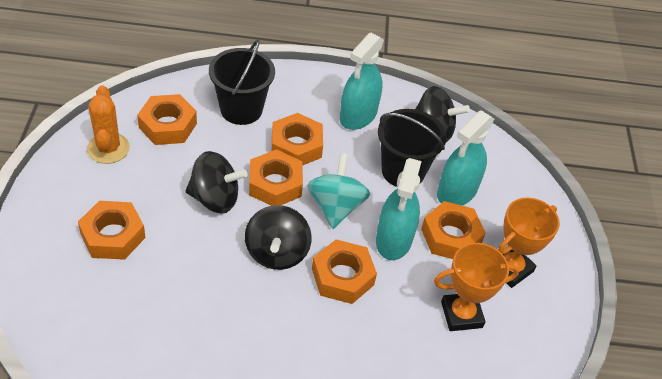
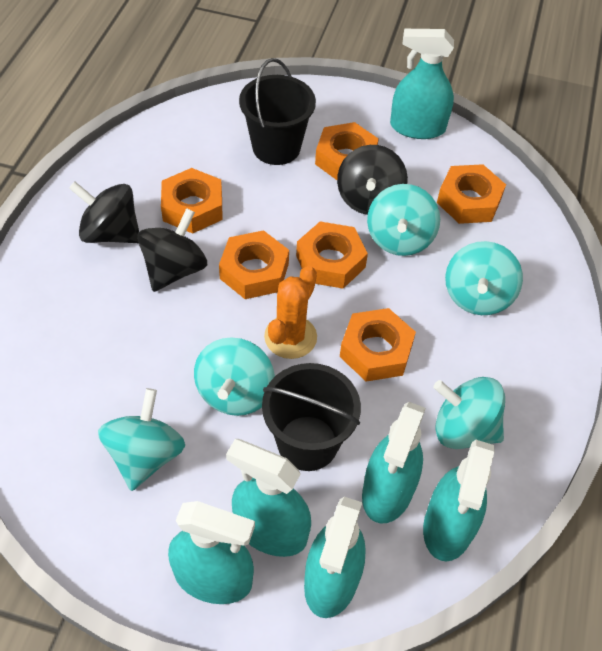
orange trophy: [434,243,519,331] [498,197,560,288] = 2 -> none = 0
turquoise spinning top: [307,153,370,229] = 1 -> [98,388,185,491] [194,337,275,416] [367,184,440,256] [433,377,505,449] [445,241,523,315] = 5
turquoise spray bottle: [340,32,384,130] [376,158,422,260] [437,110,494,205] = 3 -> [168,501,255,604] [226,439,311,557] [304,497,366,618] [362,402,426,524] [390,29,454,139] [423,440,494,561] = 6

